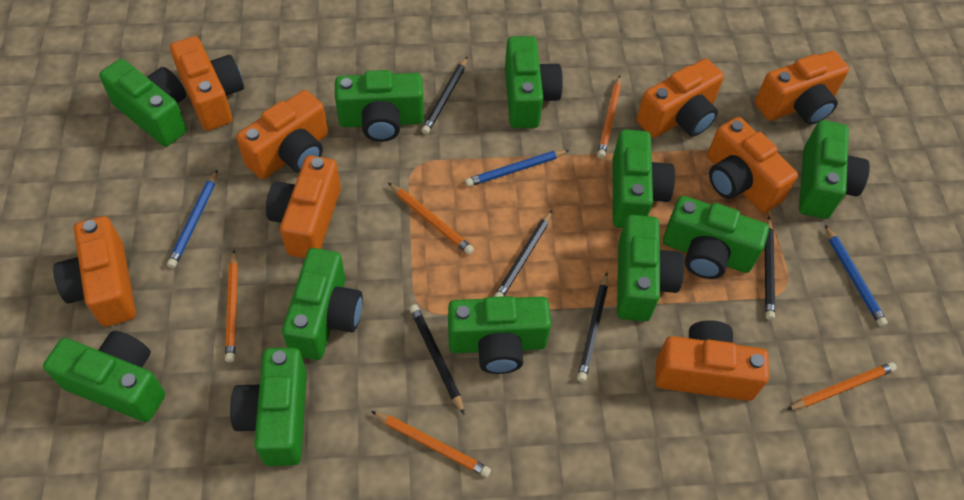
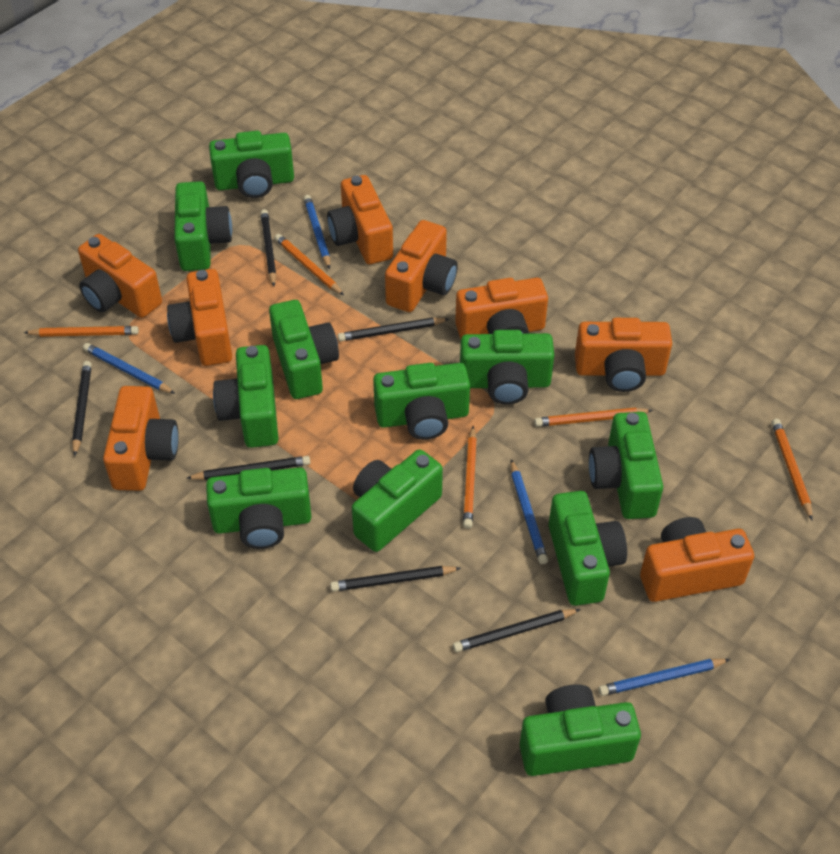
black pencil: [410,304,465,415] [421,57,467,134] [494,210,552,297] [577,273,608,382] [765,217,775,320] = 5 -> [72,361,92,456] [187,456,310,480] [260,209,276,286] [330,566,461,592] [338,318,449,341] [453,609,581,652] = 6
blue pencil: [167,170,217,268] [465,150,569,187] [825,225,888,327] = 3 -> [83,343,175,394] [304,195,330,269] [511,459,548,564] [598,659,730,696] = 4

